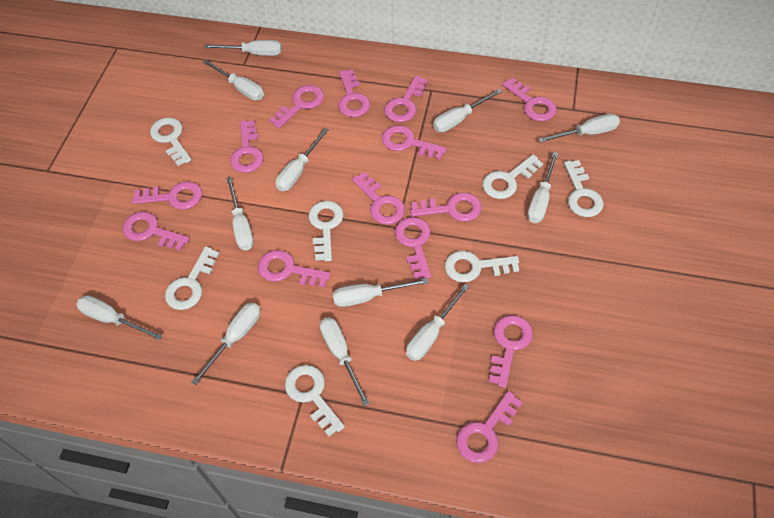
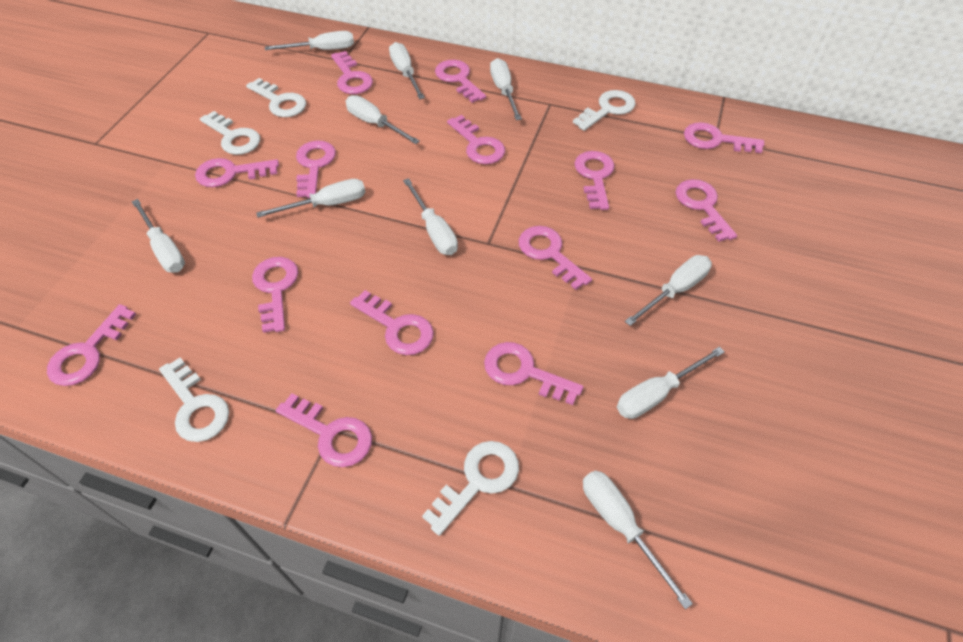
white key: [150,117,191,166] [165,247,219,310] [285,365,345,437] [309,201,343,261] [445,251,519,282] [482,154,543,199] [564,160,603,217] = 7 -> [159,358,229,442] [200,111,260,155] [246,78,306,117] [422,441,519,536] [573,90,636,131] = 5
white screwdriver: [76,295,162,340] [191,302,261,385] [203,60,264,100] [204,40,282,56] [226,177,254,250] [276,128,329,191] [320,317,370,406] [333,278,429,307] [406,284,470,361] [433,89,502,132] [527,152,558,223] [538,114,620,143] = 12 -> [132,199,185,273] [256,179,365,218] [265,31,354,50] [346,95,420,144] [389,42,425,99] [403,178,458,255] [490,58,522,120] [583,470,693,610] [617,347,724,419] [625,255,712,326] = 10

